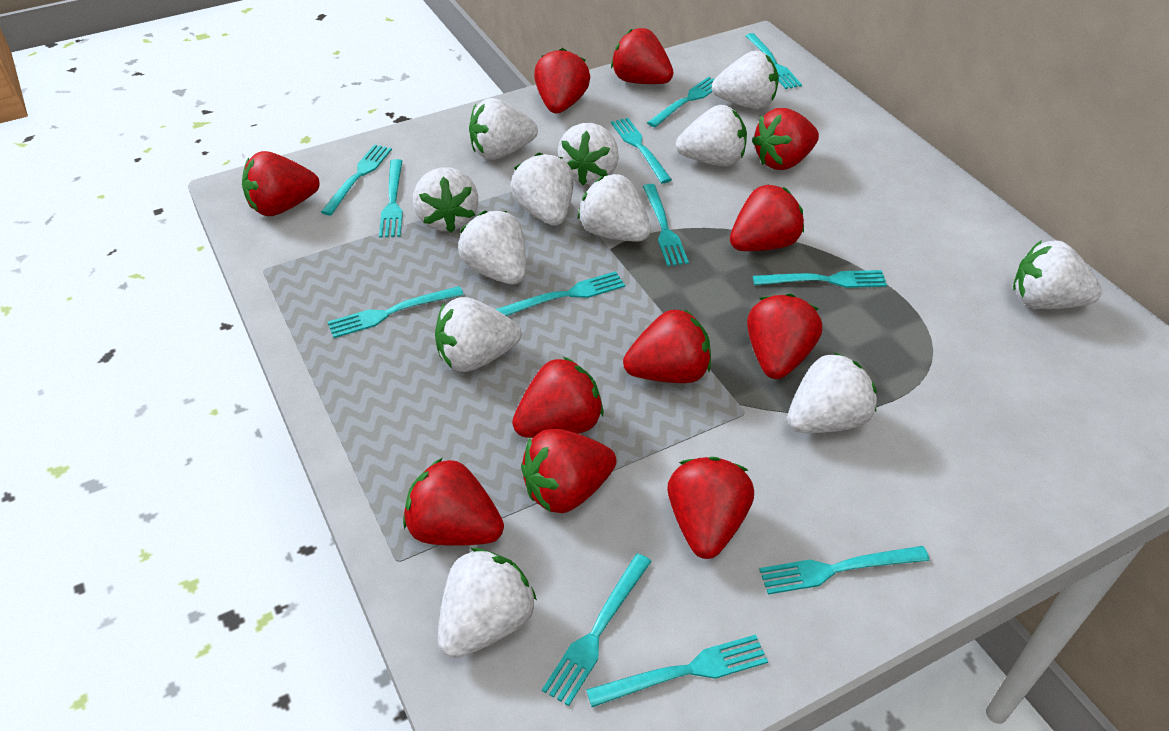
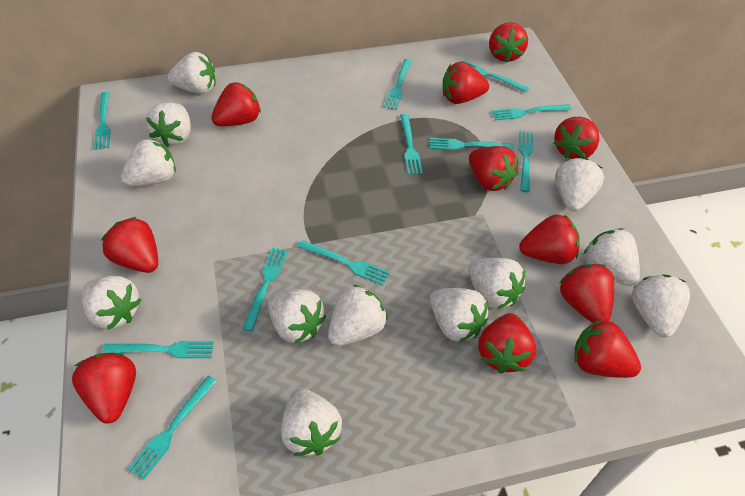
turquoise fork: [321,144,392,215] [328,286,464,338] [379,159,403,238] [496,271,625,316] [542,553,652,706] [586,634,768,707] [611,118,672,183] [643,184,689,266] [647,77,714,127] [746,33,802,89] [753,270,887,288] [759,546,929,594] = 12 -> [94,92,111,150] [103,341,214,358] [128,376,217,480] [242,247,288,331] [298,240,390,285] [384,59,412,110] [400,114,423,175] [430,138,514,150] [462,60,529,92] [492,104,571,120] [519,131,533,192] = 11

